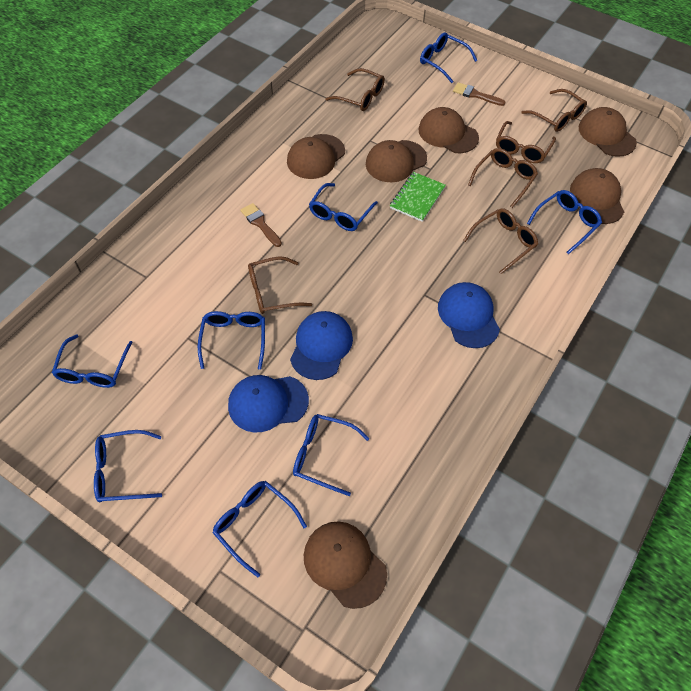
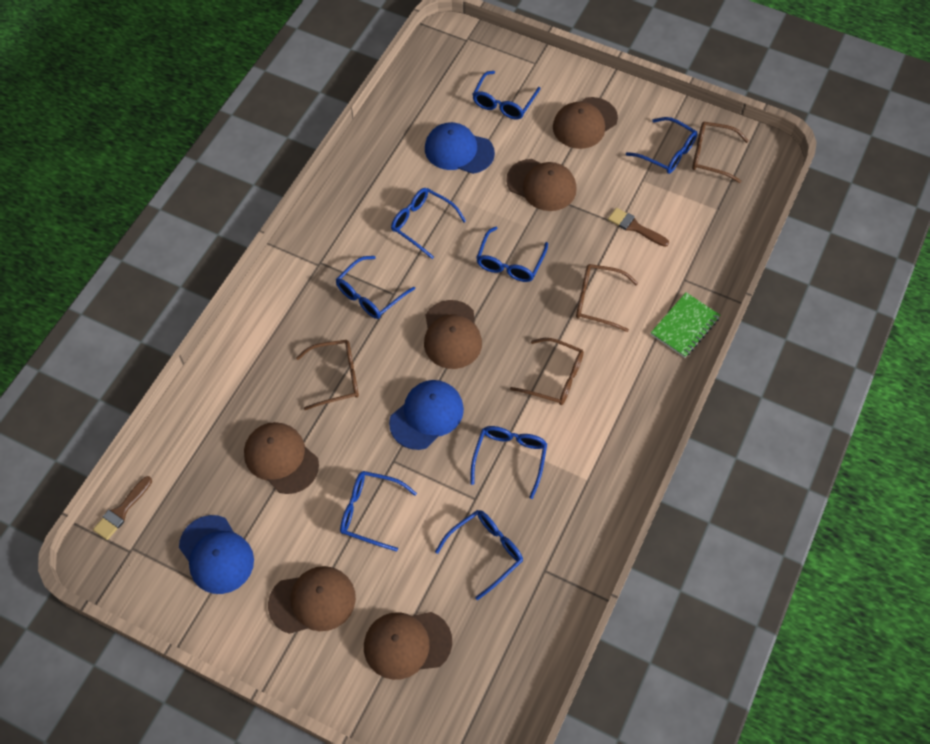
brown glasses: [248,256,312,314] [325,68,385,111] [463,208,538,274] [468,148,538,208] [496,121,556,163] [521,89,587,132] = 6 -> [296,340,359,410] [510,338,584,405] [576,264,638,332] [692,122,749,183] = 4

